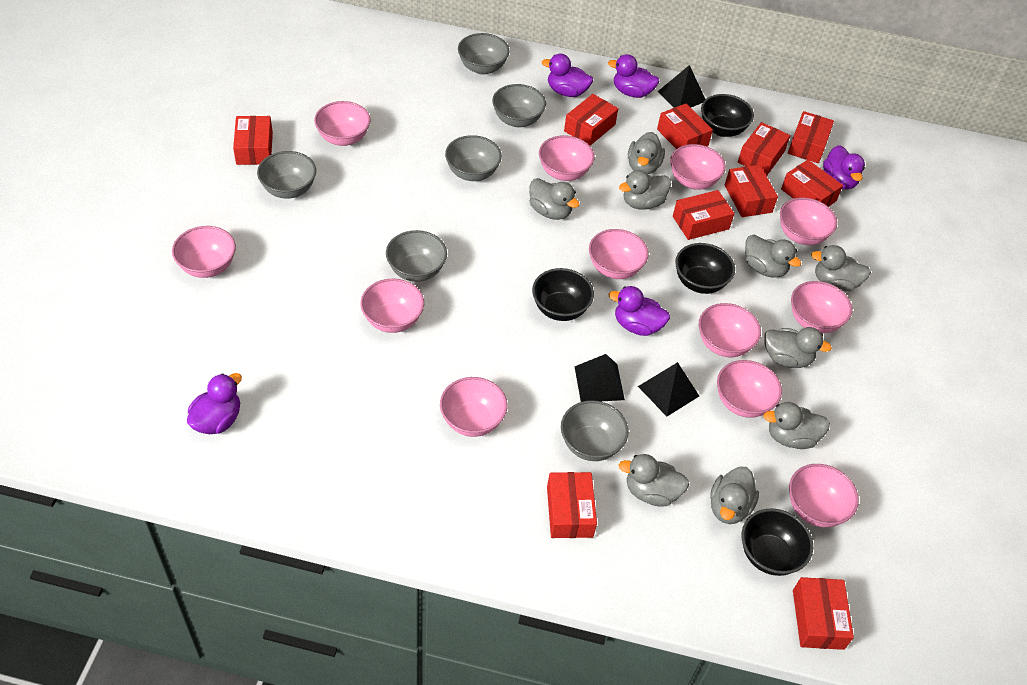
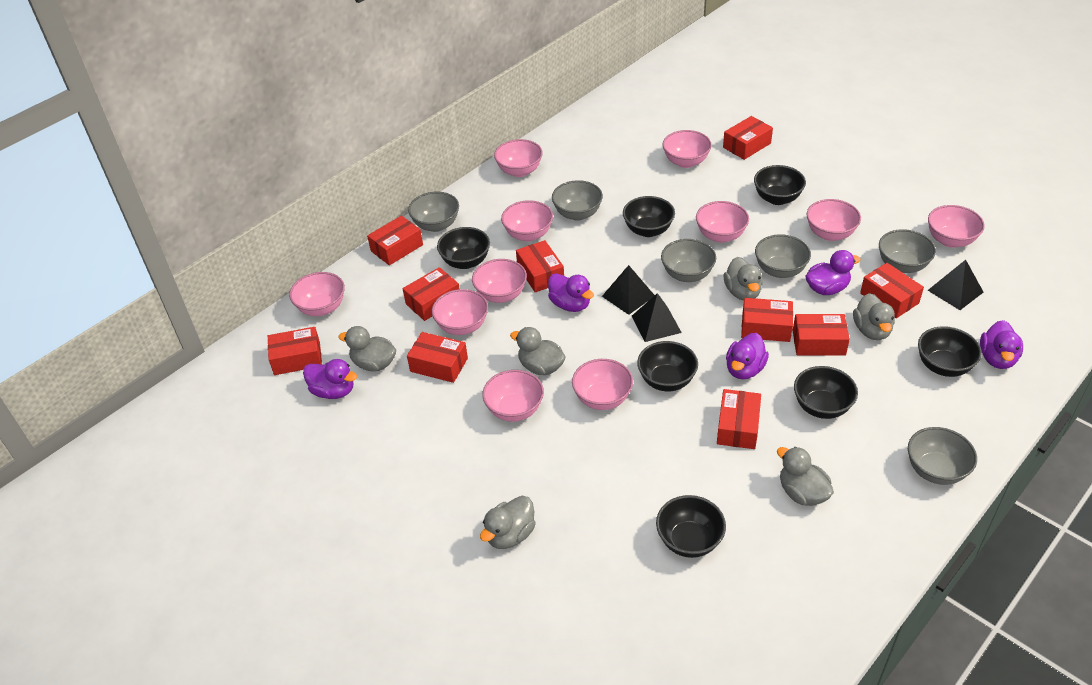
black bowl: [532,268,594,321] [675,243,735,294] [701,94,754,137] [741,508,813,576] = 4 -> [437,227,490,269] [623,196,675,237] [637,341,698,391] [656,495,726,558] [754,165,806,205] [794,366,858,419] [918,326,982,377] = 7
grey duck: [529,178,580,220] [619,170,671,209] [619,454,689,506] [628,132,665,174] [710,466,759,524] [745,235,801,278] [763,402,830,449] [764,327,832,368] [811,245,871,291] = 9 -> [338,326,396,371] [480,496,536,549] [510,327,566,375] [723,257,763,300] [777,447,834,506] [853,293,895,340] = 6
pink bowl: [172,226,236,278] [314,101,371,146] [360,279,424,333] [440,377,507,437] [539,135,595,181] [589,229,649,279] [670,144,726,190] [699,303,761,357] [717,360,782,418] [780,198,837,245] [789,464,859,527] [791,281,852,333] = 12 -> [289,272,345,316] [432,289,488,335] [472,259,527,303] [482,370,544,422] [494,139,543,177] [501,200,553,241] [572,359,633,410] [663,130,712,168] [696,201,749,243] [807,199,861,241] [928,205,985,248] = 11

